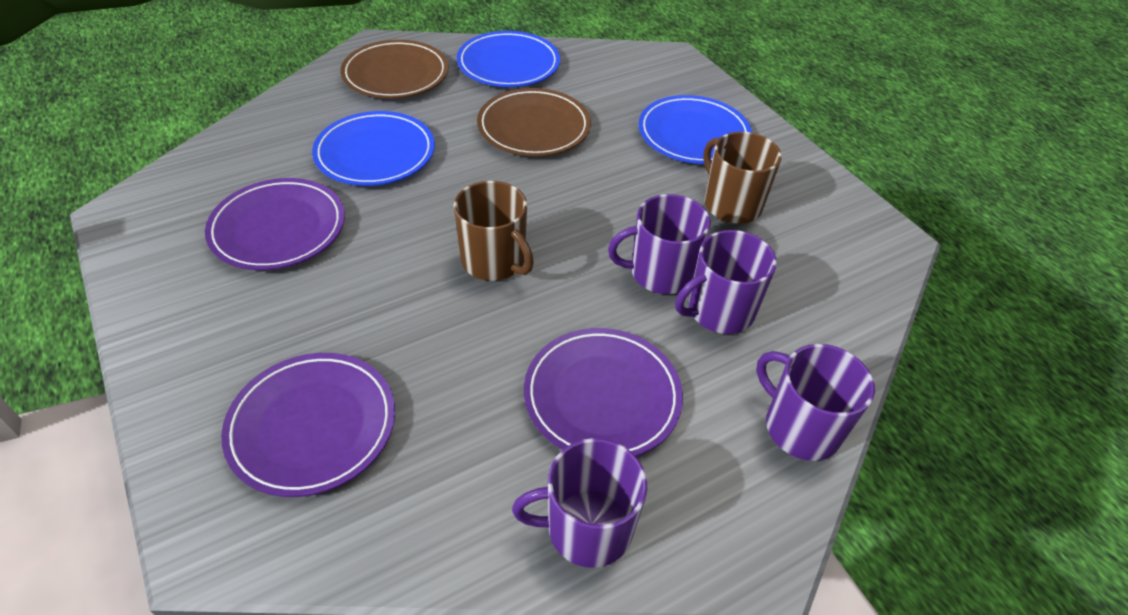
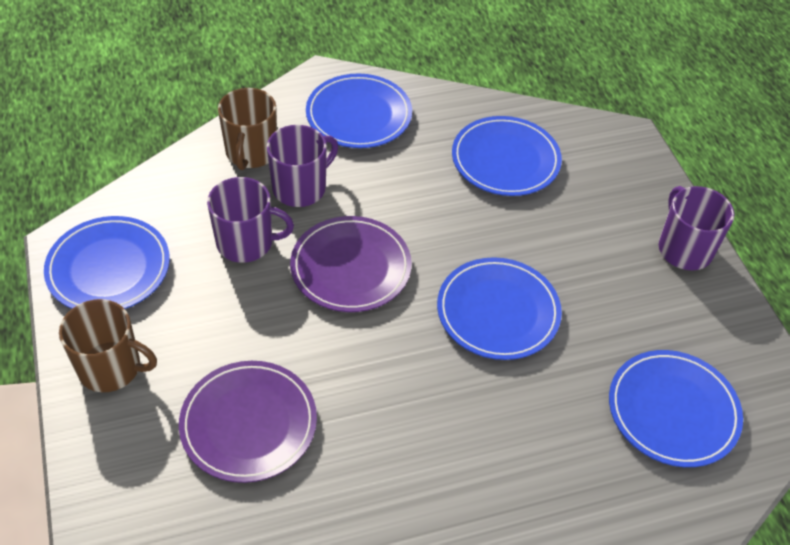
blue plate: [312,111,435,186] [457,31,560,87] [638,95,752,164] = 3 -> [44,216,170,309] [306,74,412,148] [437,257,562,360] [452,116,562,196] [609,350,743,467] = 5
brown plate: [340,40,448,99] [477,88,591,156] = 2 -> none = 0
purple mug: [512,438,647,568] [608,194,711,294] [675,230,777,334] [757,344,875,461] = 4 -> [207,177,294,263] [267,125,338,207] [659,186,735,270] = 3
purple plate: [205,178,345,270] [221,353,395,497] [524,328,683,457] = 3 -> [179,361,317,483] [290,216,412,312] = 2

